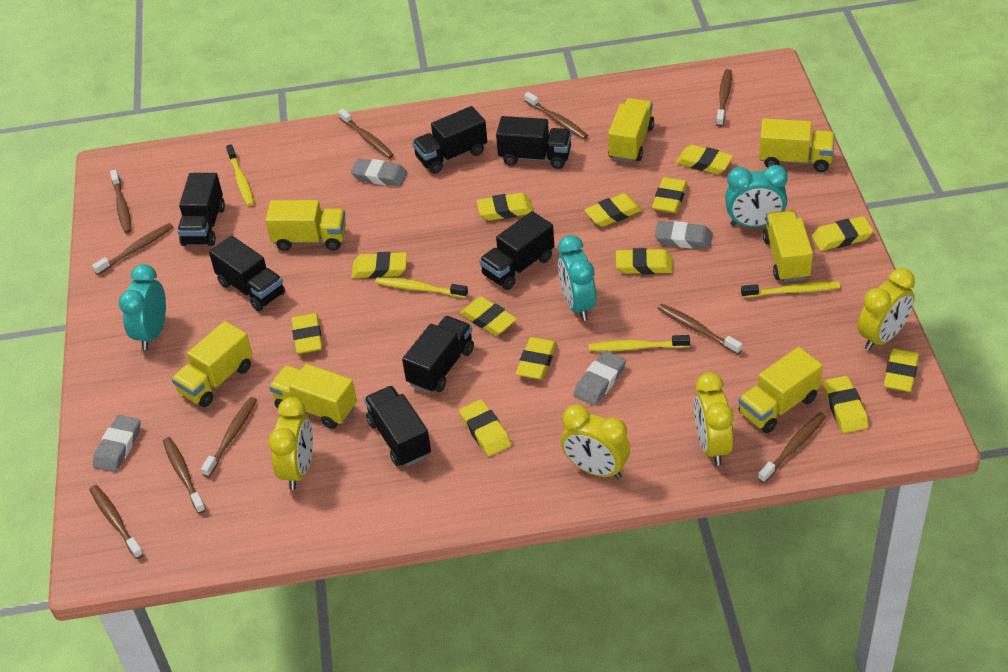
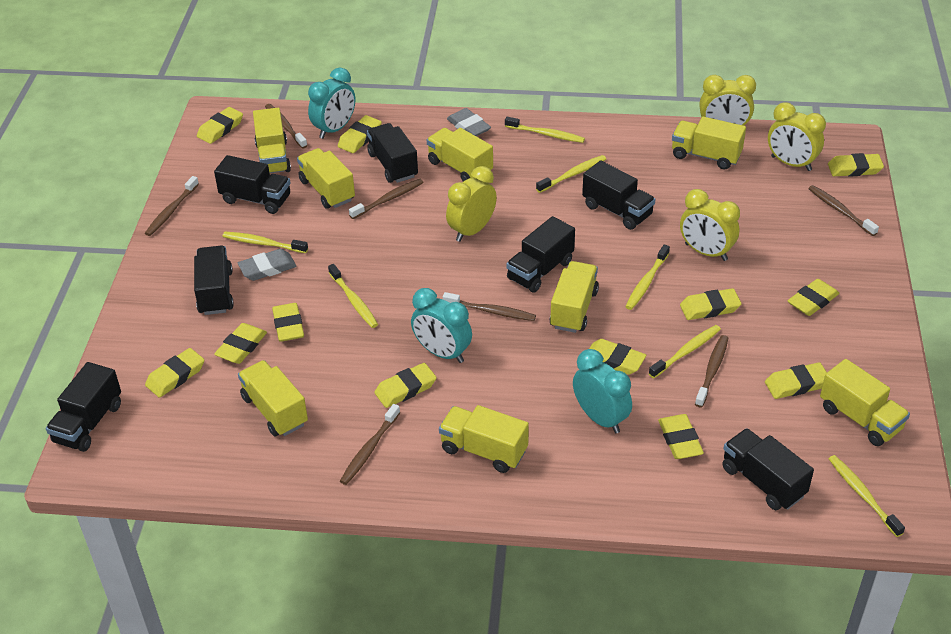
brown toothbrush: [89,485,144,559] [92,223,173,275] [110,170,132,233] [163,437,206,514] [201,397,257,477] [338,109,394,158] [524,92,588,139] [657,304,742,354] [716,69,732,127] [758,412,826,483] = 10 -> [145,176,199,236] [265,104,308,149] [340,404,400,485] [349,179,424,219] [443,292,536,321] [695,335,728,407] [808,185,879,236] = 7
grey eraser: [93,415,141,472] [351,158,407,186] [574,351,626,405] [655,221,713,249] = 4 -> [238,249,296,281] [447,108,491,136] = 2
yellow eraser: [292,313,323,354] [351,252,407,278] [459,399,511,456] [460,297,517,335] [477,193,534,220] [516,337,557,380] [584,193,642,227] [616,248,673,274] [652,177,687,213] [676,145,733,174] [812,216,873,251] [823,376,869,433] [884,348,919,392] = 13 -> [145,348,204,398] [197,107,243,144] [214,323,267,364] [272,303,304,342] [338,115,382,153] [374,363,437,408] [589,339,646,375] [658,414,704,459] [680,288,741,320] [765,362,827,399] [788,279,839,316] [828,153,884,177] = 12
yellow toothbrush: [226,144,254,206] [375,277,468,298] [589,335,690,351] [741,281,840,298] = 4 -> [223,232,308,253] [328,264,378,328] [505,117,585,143] [536,155,606,193] [625,245,670,310] [649,325,721,378] [829,455,905,537] = 7
yellow truck: [172,321,253,407] [266,200,346,251] [269,364,357,429] [608,98,654,162] [738,347,823,433] [759,118,835,172] [763,210,813,282] = 7 -> [238,360,308,437] [253,108,291,173] [297,148,355,209] [427,128,493,182] [439,405,529,473] [550,261,599,333] [672,117,746,169] [820,359,910,446] = 8

